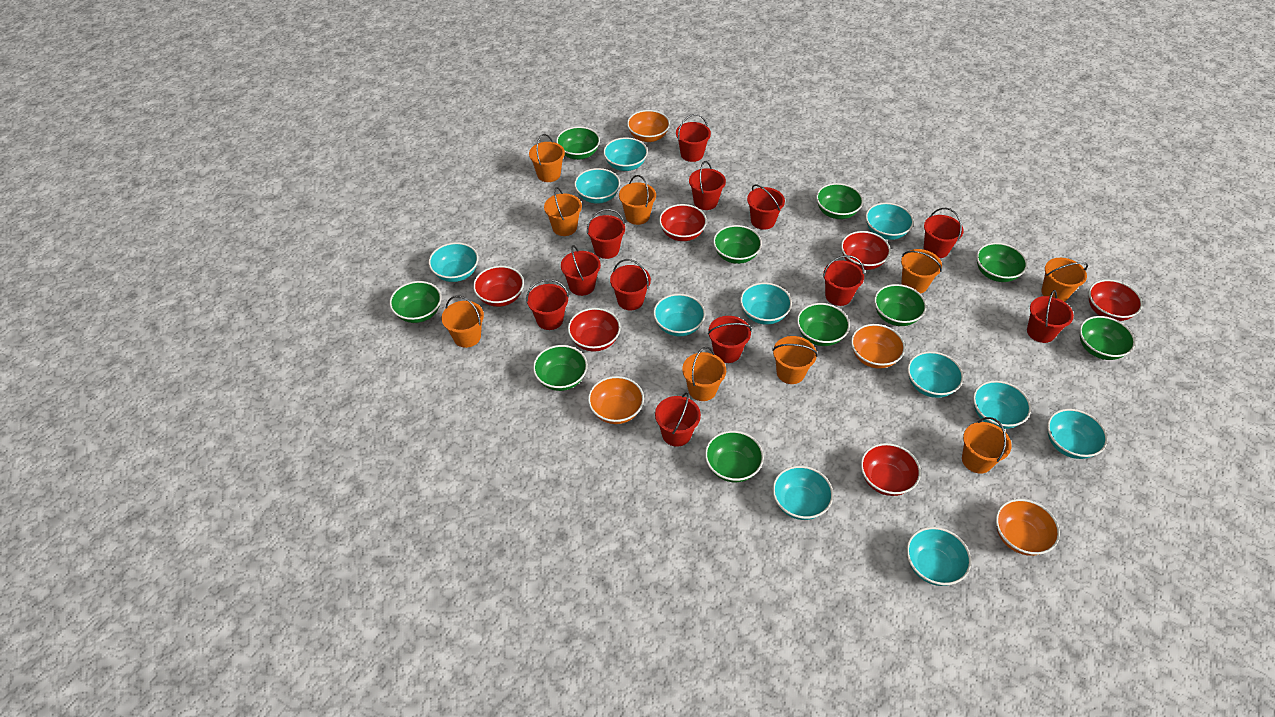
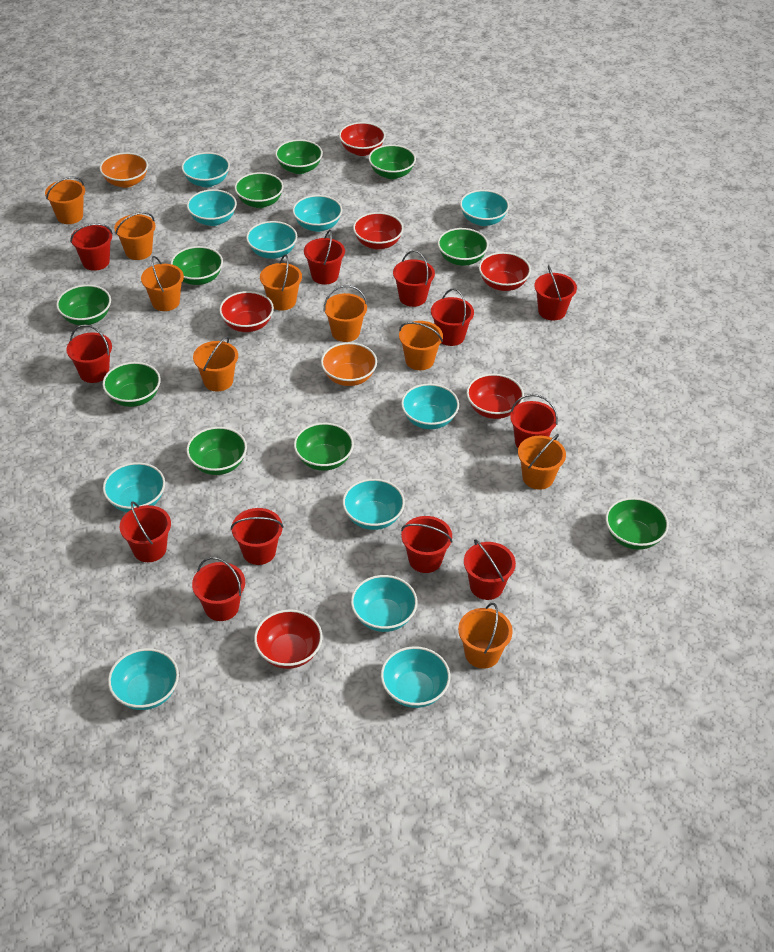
orange bowl: [588,376,644,424] [627,110,670,142] [851,324,905,369] [996,499,1060,556] = 4 -> [99,152,148,188] [321,342,377,386] = 2

